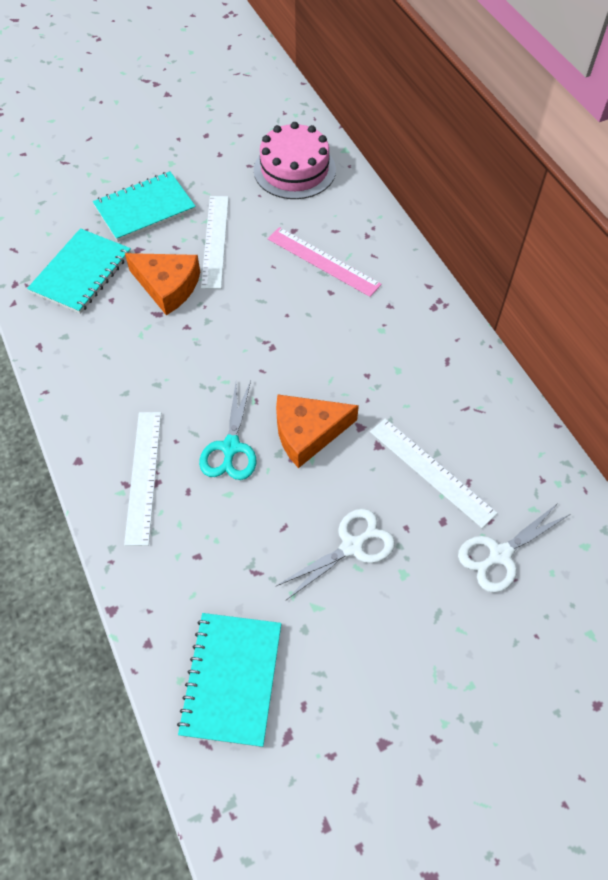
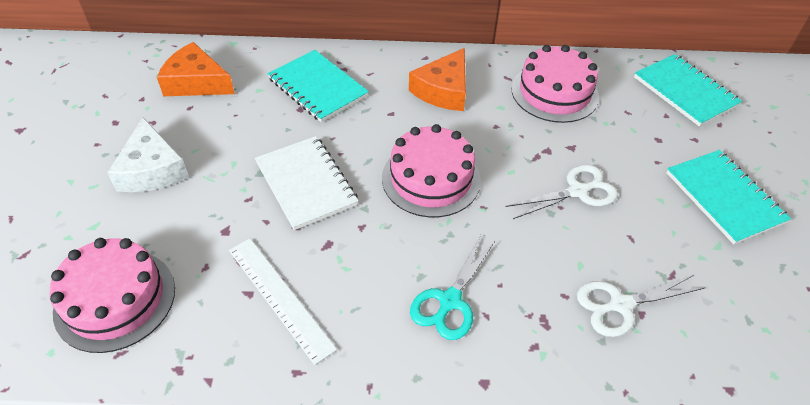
pink cake: [254,122,336,199] = 1 -> [49,238,175,353] [382,124,481,217] [512,45,599,123] = 3
pink ruler: [267,227,382,297] = 1 -> none = 0
white cheese: none = 0 -> [107,118,189,192] = 1
white notebook: none = 0 -> [255,136,359,230] = 1
white ruler: [124,412,161,546] [201,196,229,289] [370,418,497,528] = 3 -> [229,238,337,365] = 1

